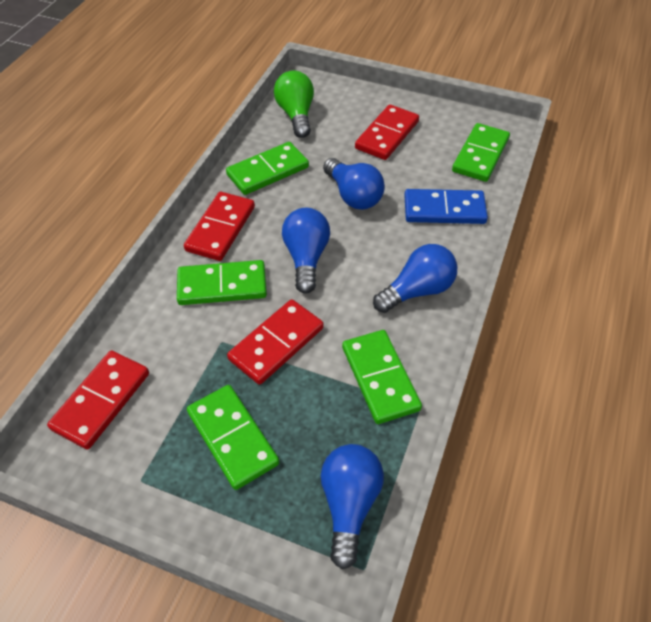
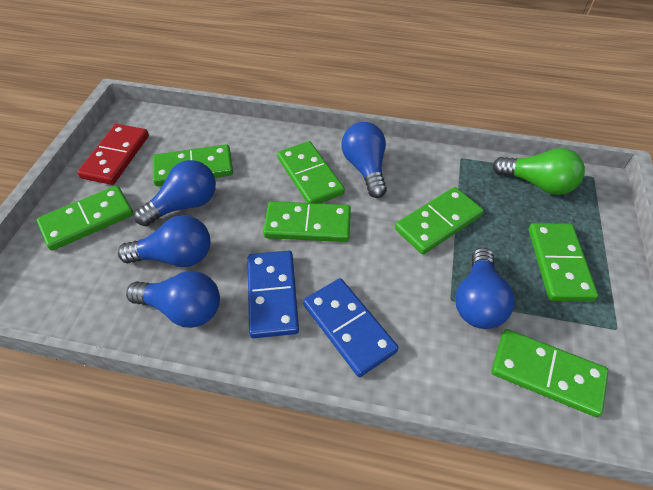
blue domino: [404,189,488,224] = 1 -> [248,251,299,338] [303,278,398,377] = 2
blue light bulb: [282,208,330,294] [321,444,384,570] [323,158,385,210] [373,244,457,313] = 4 -> [118,215,210,267] [126,271,220,328] [134,160,216,226] [341,122,387,198] [455,248,515,329] = 5
green domino: [177,260,267,305] [187,385,279,490] [226,142,309,195] [342,330,422,424] [452,123,510,182] = 5 -> [37,185,133,251] [153,144,233,186] [263,201,351,242] [277,141,345,204] [395,187,484,254] [491,329,608,417] [529,223,598,302] = 7
red domino: [47,350,149,450] [184,192,255,261] [227,299,324,385] [355,104,419,160] = 4 -> [77,124,149,185] = 1

